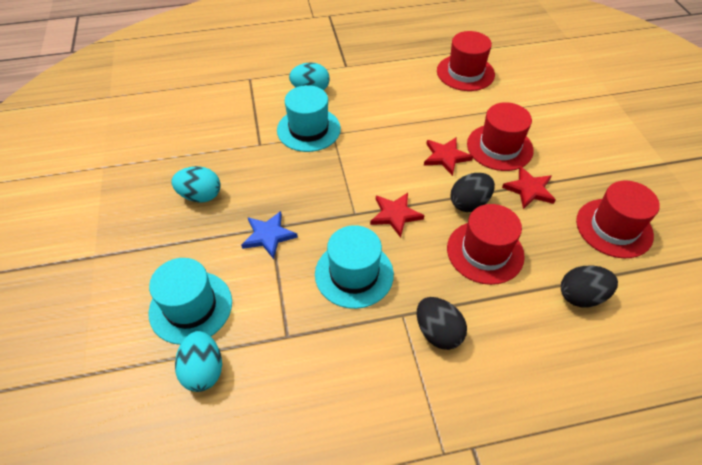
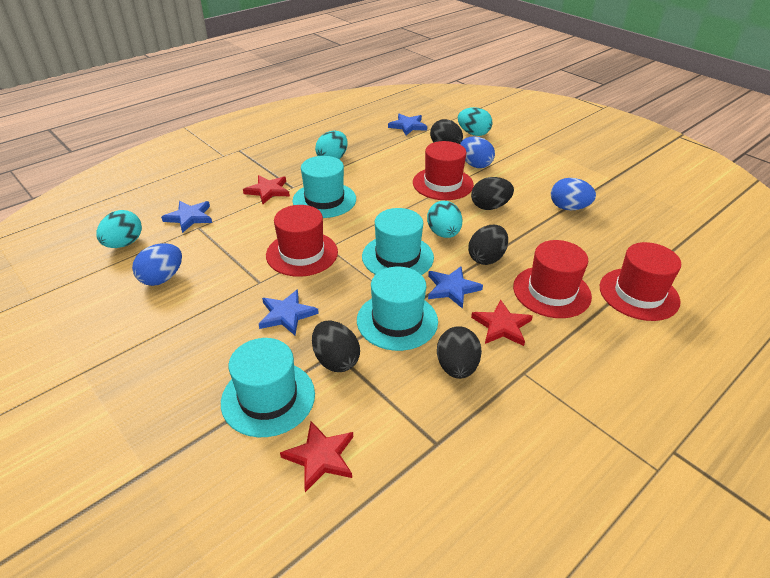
black egg: [417,297,467,350] [450,173,495,212] [561,266,618,307] = 3 -> [312,321,360,372] [430,119,463,144] [437,326,482,379] [468,225,508,265] [471,177,514,210] = 5
blue egg: none = 0 -> [132,243,182,286] [460,136,495,168] [551,178,596,210] = 3
blue star: [241,211,298,259] = 1 -> [161,201,212,233] [259,289,319,335] [388,114,427,135] [428,266,483,309] = 4
turquoise egg: [171,166,221,203] [175,331,222,392] [289,62,330,90] = 3 -> [96,210,142,248] [315,131,348,159] [427,201,463,238] [458,107,492,136] = 4
turquoise hat: [149,258,232,345] [277,85,341,152] [315,225,394,309] = 3 -> [221,338,315,437] [293,156,356,218] [357,267,438,351] [362,208,434,275] = 4

